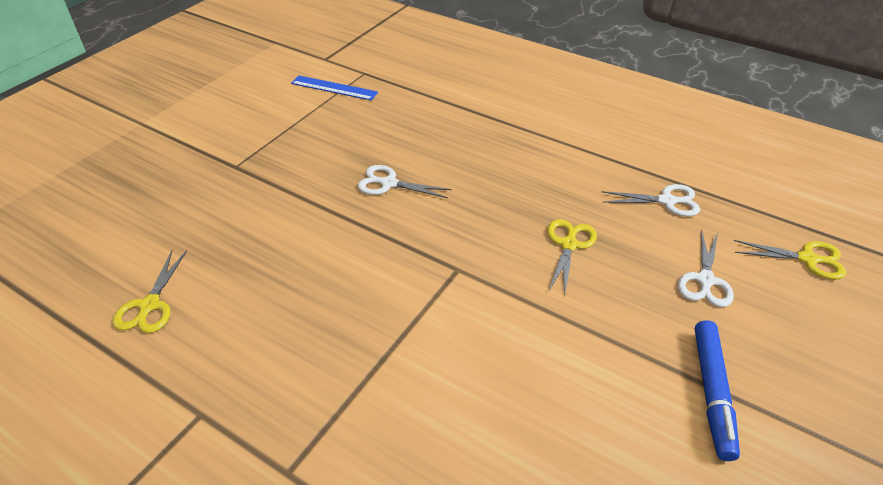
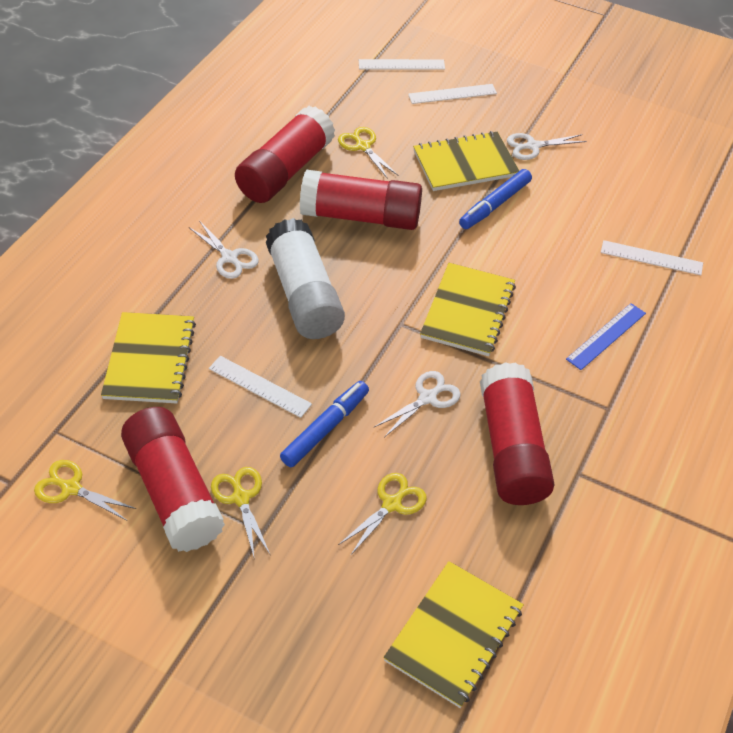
blue marker: [694,320,740,461] = 1 -> [280,381,369,467] [459,169,532,229] = 2
red glue stick: none = 0 -> [121,407,225,552] [235,106,335,203] [300,170,422,230] [480,362,555,505] = 4
white glue stick: none = 0 -> [266,218,345,339] = 1
white ruler: none = 0 -> [209,356,312,418] [359,59,445,70] [408,84,497,104] [601,240,703,275] = 4
yellow notebook: none = 0 -> [101,312,196,403] [383,561,524,708] [413,131,519,191] [420,263,516,356] = 4
yellow scissors: [112,250,187,333] [547,219,597,293] [734,240,846,280] = 3 -> [34,460,137,520] [211,467,270,556] [338,127,398,179] [338,473,427,556] = 4

